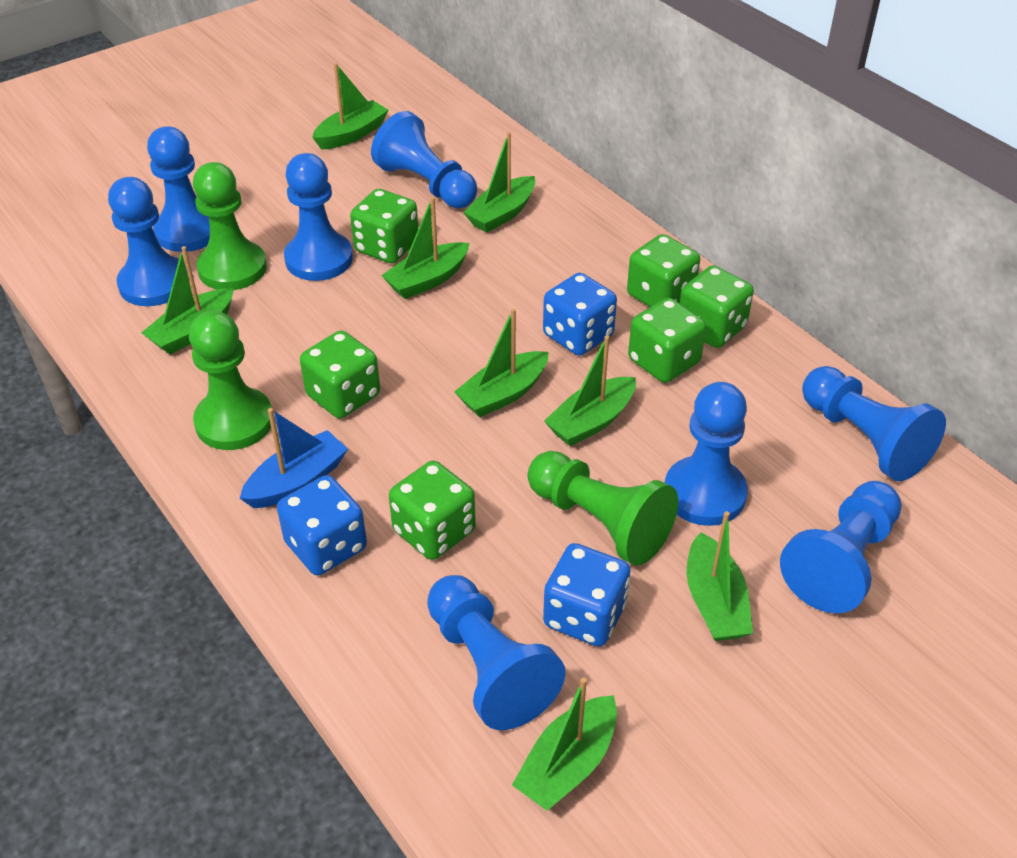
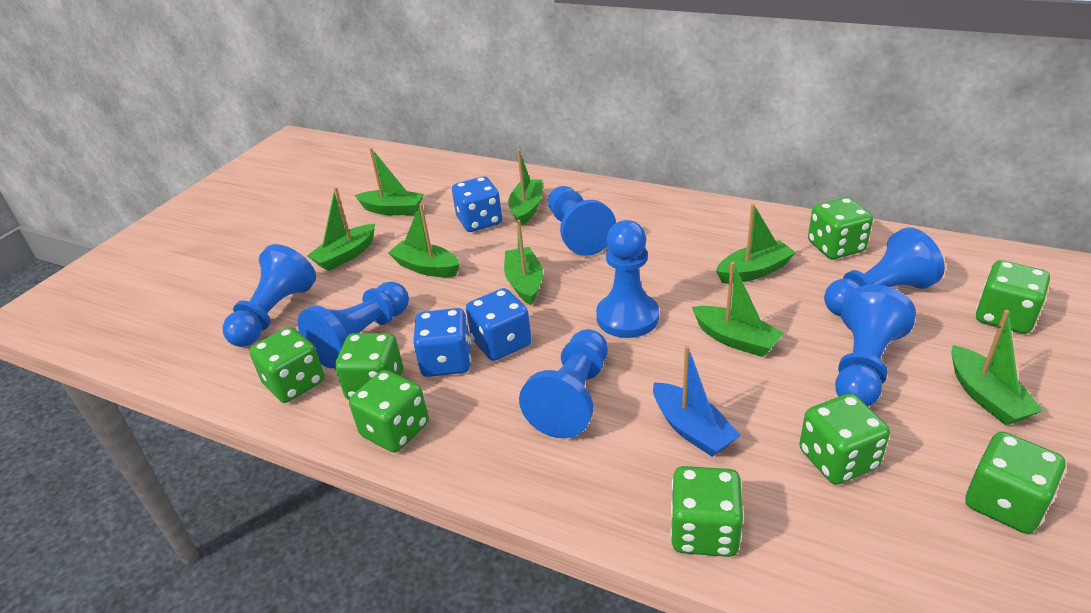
blue pawn: [108,177,189,306] [147,126,210,252] [284,153,353,281] [371,111,477,208] [427,575,565,730] [665,382,748,526] [780,481,902,613] [802,366,946,481] = 8 -> [222,244,316,347] [298,281,409,368] [519,329,608,438] [548,186,616,256] [596,220,659,338] [824,227,945,316] [835,285,916,406] = 7
green dice: [300,330,380,418] [350,189,418,263] [389,461,476,560] [627,234,700,307] [628,298,706,383] [680,266,754,348] = 6 -> [249,327,325,403] [335,333,403,400] [349,370,429,453] [670,466,743,557] [799,393,890,485] [808,197,873,259] [965,432,1065,534] [976,260,1050,334] = 8
green pawn: [189,311,272,450] [193,162,267,290] [527,451,678,566] = 3 -> none = 0

